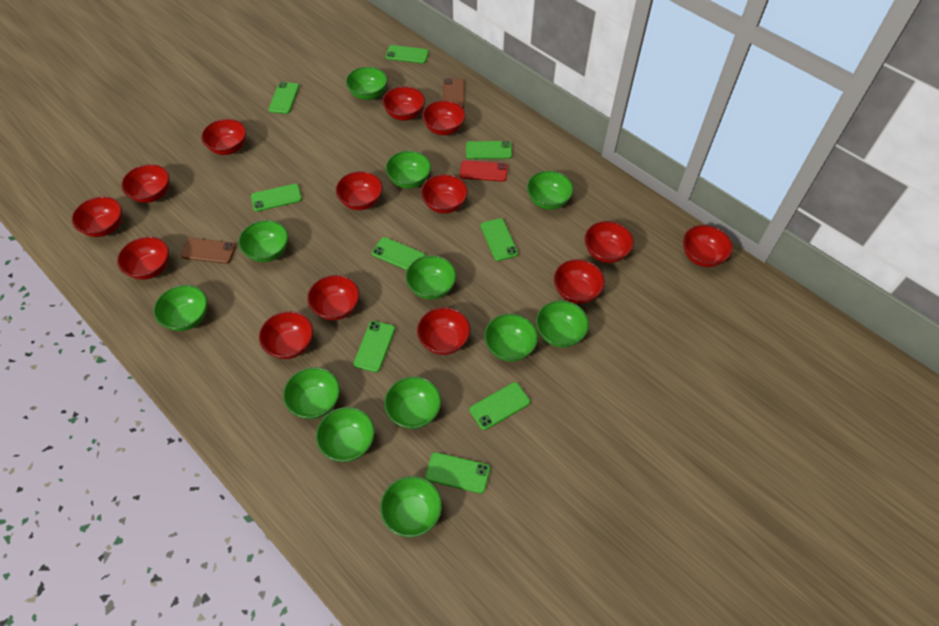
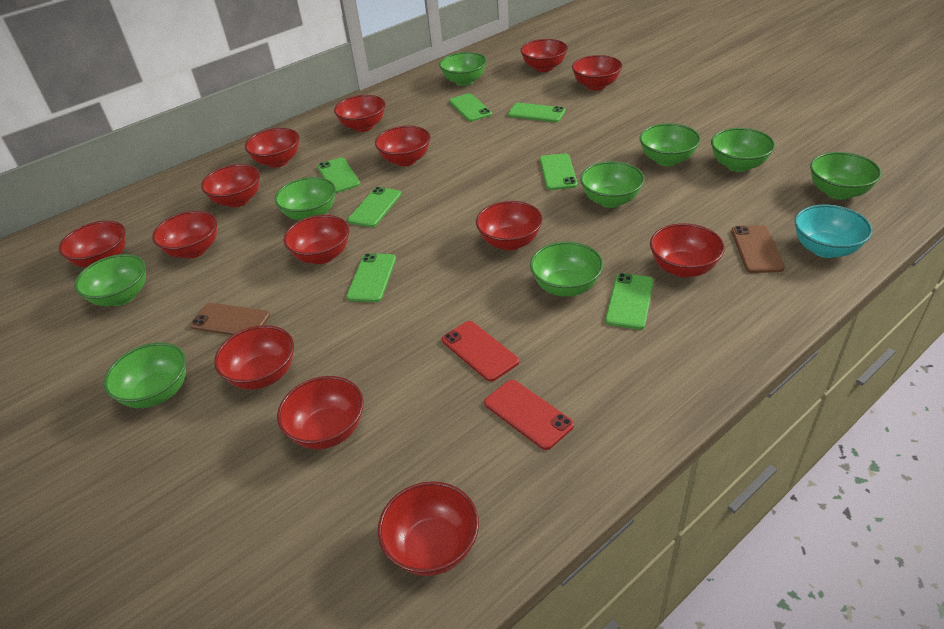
green bowl: [154,285,208,331] [238,220,288,262] [283,367,340,419] [316,407,375,462] [346,67,388,100] [380,476,442,537] [384,376,441,429] [385,151,431,189] [406,255,456,300] [484,314,538,362] [527,171,574,210] [536,300,589,348] = 12 -> [74,254,146,306] [103,342,186,408] [274,177,336,221] [439,52,487,86] [530,242,603,297] [580,161,644,208] [640,123,701,166] [711,128,775,172] [810,152,881,200] = 9
green phone: [251,184,302,212] [268,82,299,114] [353,321,395,373] [372,237,425,270] [386,45,429,64] [425,452,490,494] [466,141,512,159] [469,382,530,430] [480,218,518,261] = 9 -> [317,157,360,193] [346,253,396,302] [348,187,402,227] [449,93,492,122] [508,103,566,122] [540,153,578,190] [605,273,654,330] = 7
red phone: [460,160,508,182] = 1 -> [442,321,519,381] [484,380,574,450] = 2
turquoise bowl: none = 0 -> [794,205,873,258] = 1

